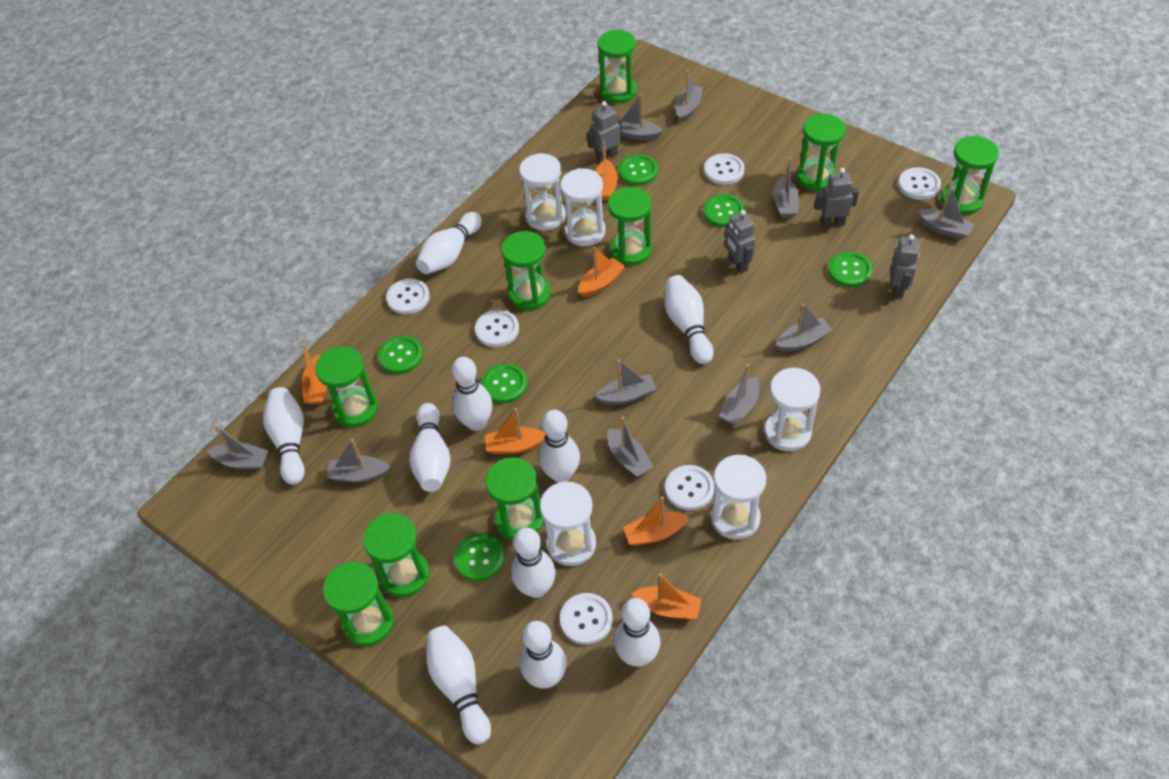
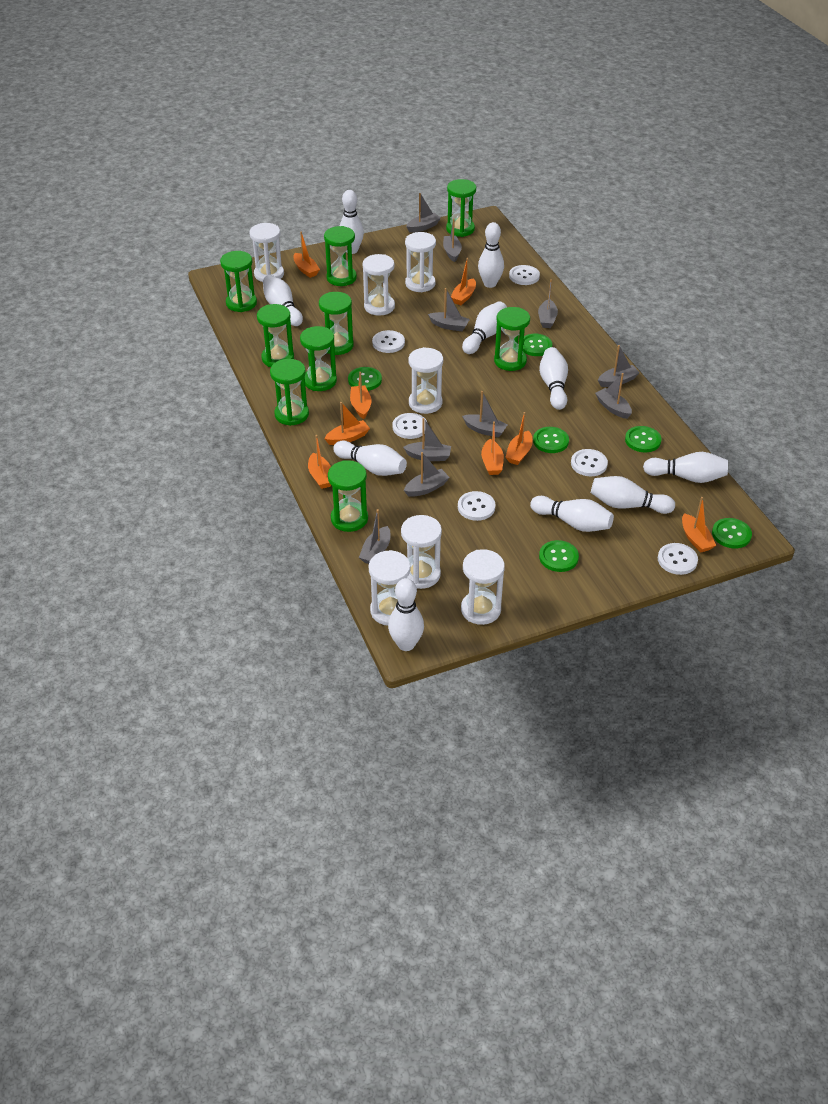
grey robot: [587,101,622,163] [725,210,756,273] [815,168,859,228] [891,234,919,298] = 4 -> none = 0
orange boat: [302,343,327,405] [485,408,546,454] [578,247,626,297] [595,141,618,200] [623,496,689,546] [632,573,702,619] = 6 -> [293,231,320,278] [308,435,331,489] [324,402,370,445] [350,372,372,419] [451,258,476,305] [481,421,504,475] [506,412,533,465] [682,497,716,553] = 8
white hourglass: [519,153,566,231] [540,481,596,566] [560,168,605,246] [711,455,766,540] [764,368,821,451] = 5 -> [249,223,284,282] [363,254,395,316] [369,550,411,626] [401,515,442,589] [405,232,436,292] [409,347,443,414] [461,549,505,625] = 7

